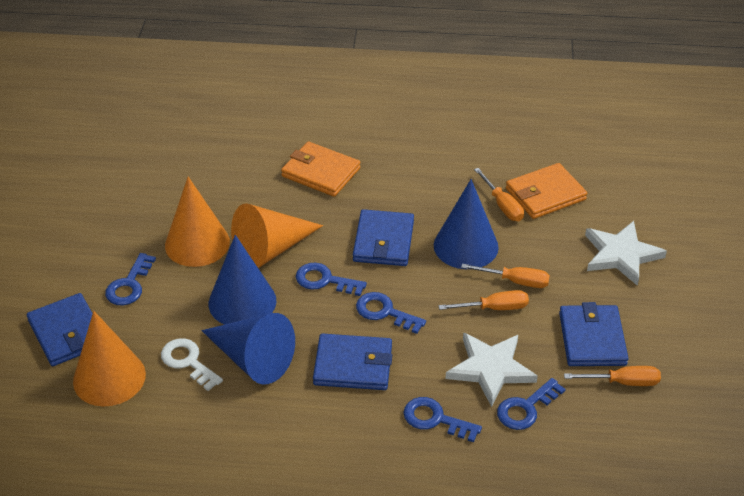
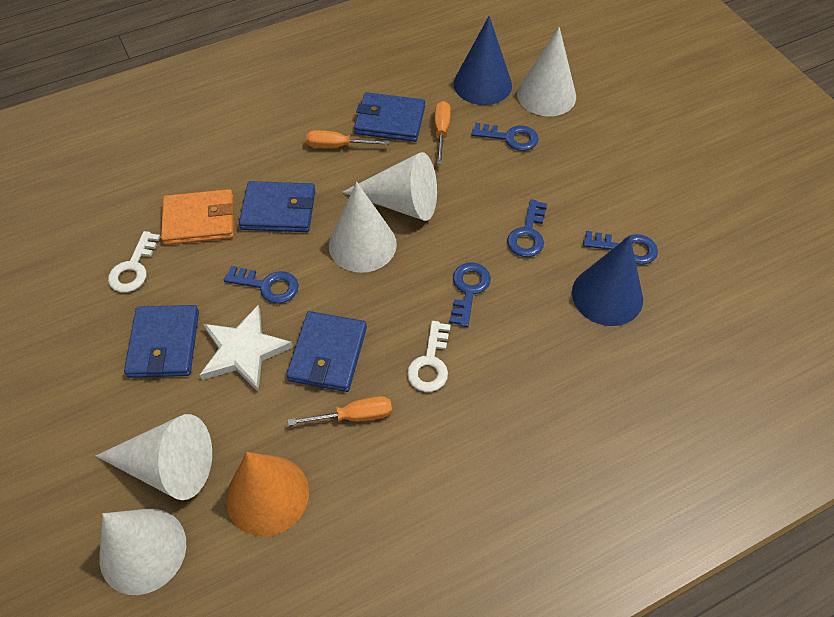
blue cone: [201,313,295,385] [209,235,276,325] [434,179,499,269] = 3 -> [454,16,512,105] [572,236,643,326] = 2
orange cone: [73,311,146,406] [165,177,230,267] [231,203,323,268] = 3 -> [226,452,309,537] = 1
orange screwdriver: [438,290,529,310] [461,264,550,288] [474,168,524,221] [564,366,661,386] = 4 -> [288,396,392,426] [306,130,389,148] [435,101,451,164] = 3
orange wallet: [281,142,360,197] [506,163,587,219] = 2 -> [161,189,234,245] = 1
white cone: none = 0 -> [96,414,212,500] [99,509,186,595] [329,182,397,273] [342,152,437,221] [517,27,576,116] = 5
white key: [161,338,223,391] = 1 -> [108,231,161,292] [407,321,451,392] = 2
white star: [446,332,538,407] [585,221,667,286] = 2 -> [200,305,293,391] = 1

